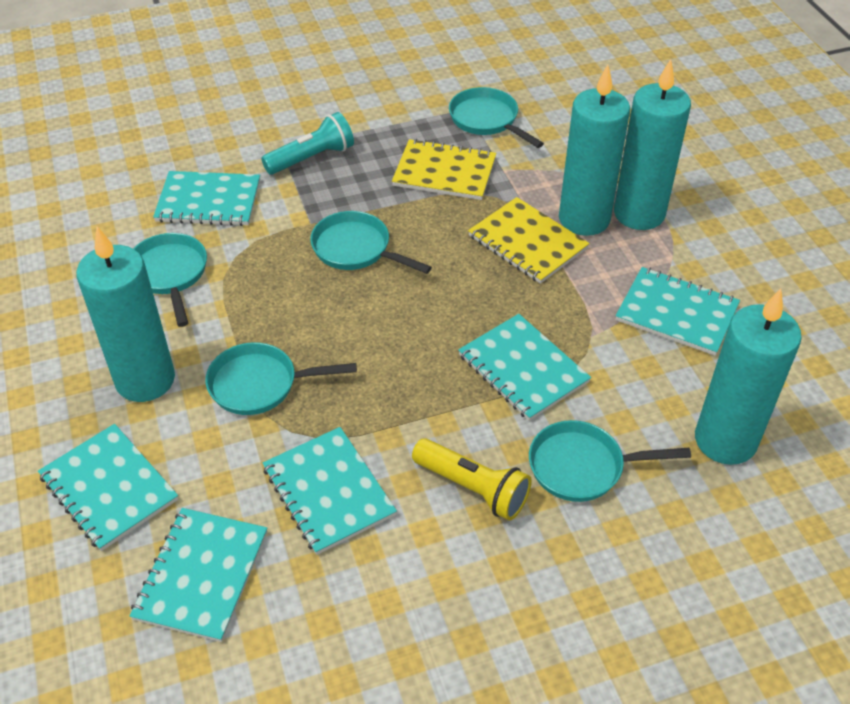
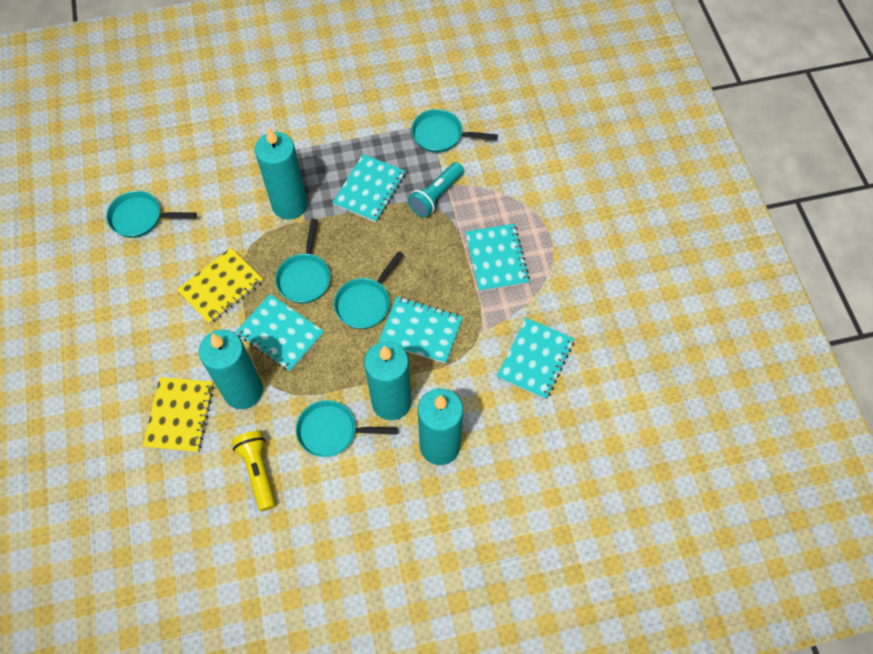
turquoise notebook: [38,424,178,551] [130,508,267,642] [153,171,260,226] [263,427,397,555] [458,314,591,421] [615,267,740,356] = 6 -> [236,294,324,372] [332,154,406,223] [379,297,463,364] [466,224,530,292] [497,318,575,400] = 5

